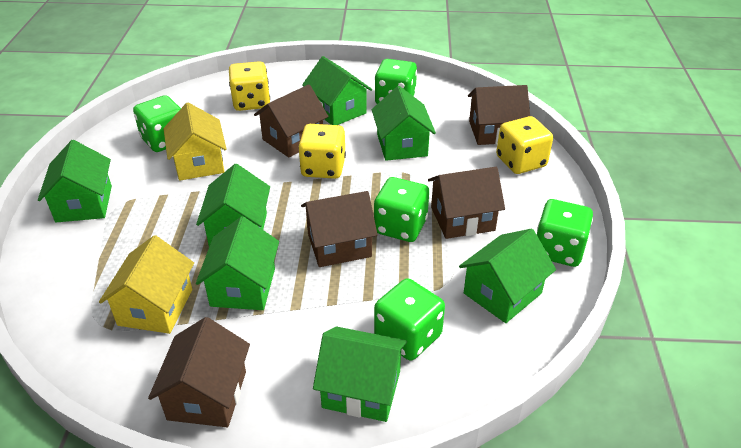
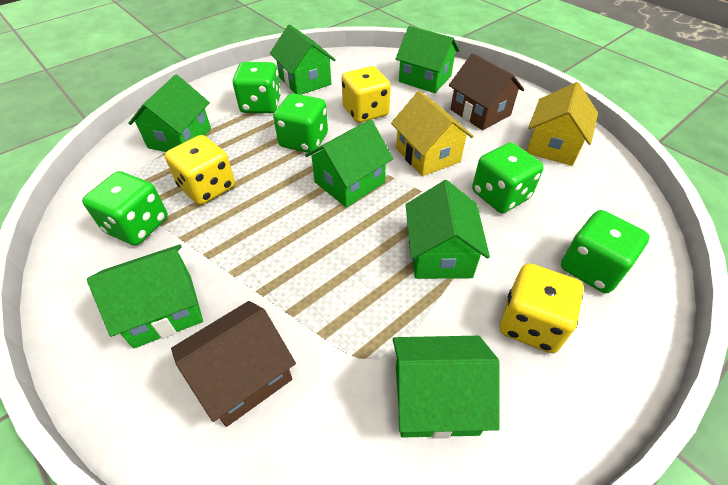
brown house: [148,317,250,427] [254,84,328,158] [301,191,378,267] [428,167,505,239] [468,85,530,145] = 5 -> [171,301,296,427] [449,53,524,130] = 2

